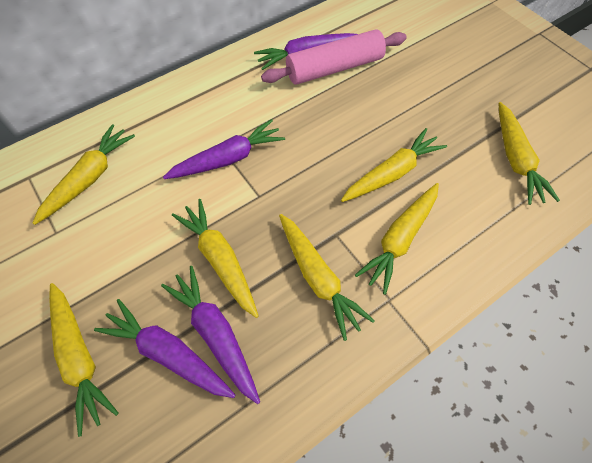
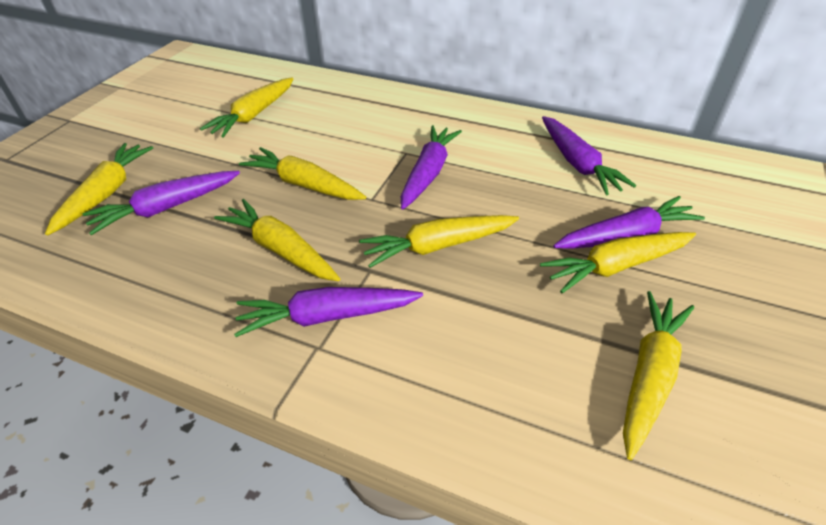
pink rolling pin: [261,29,407,85] = 1 -> none = 0
purple carrot: [94,299,235,398] [161,266,260,404] [163,119,285,179] [254,33,357,70] = 4 -> [83,171,240,235] [234,287,423,337] [401,125,462,209] [542,116,636,195] [553,196,705,249] = 5

